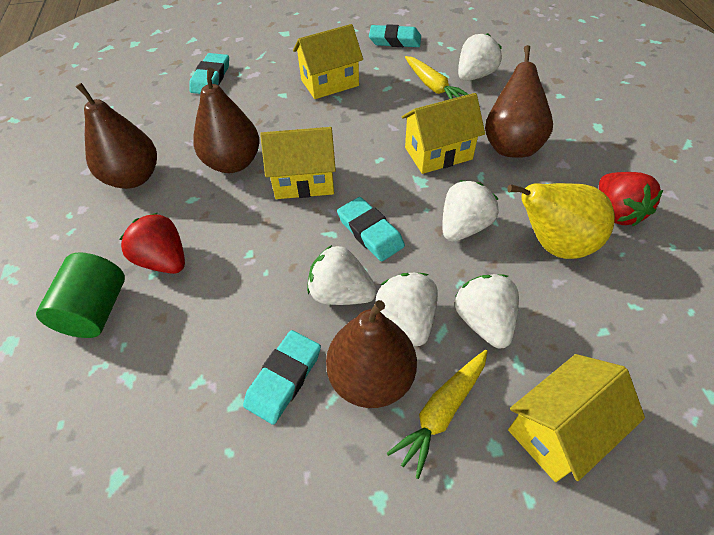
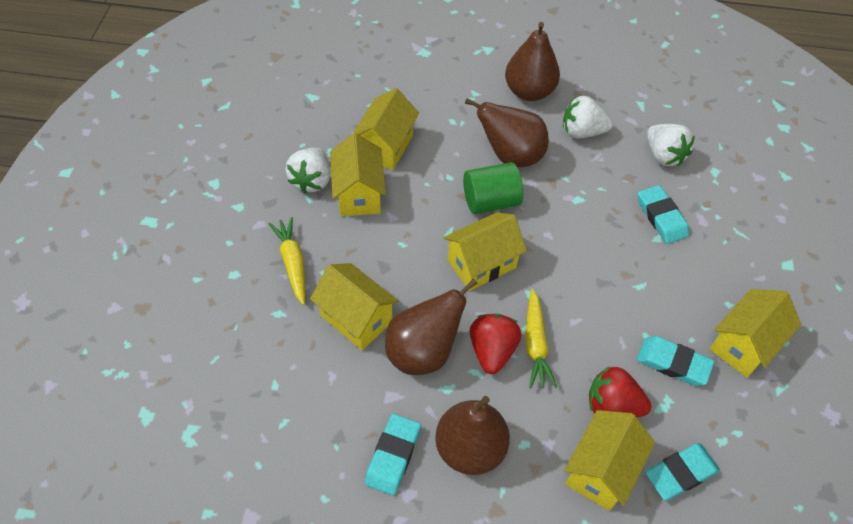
white strawberry: [307,245,377,305] [376,273,438,346] [442,180,499,242] [455,274,519,349] [458,33,502,81] = 5 -> [286,148,330,193] [563,96,613,138] [647,124,695,166] = 3
yellow house: [260,127,336,199] [293,24,363,99] [402,93,485,174] [508,354,645,482] = 4 -> [310,263,399,350] [330,133,386,216] [353,88,419,170] [443,212,527,291] [564,410,655,511] [710,289,801,378] = 6
yellow pear: [507,183,615,259] = 1 -> none = 0

